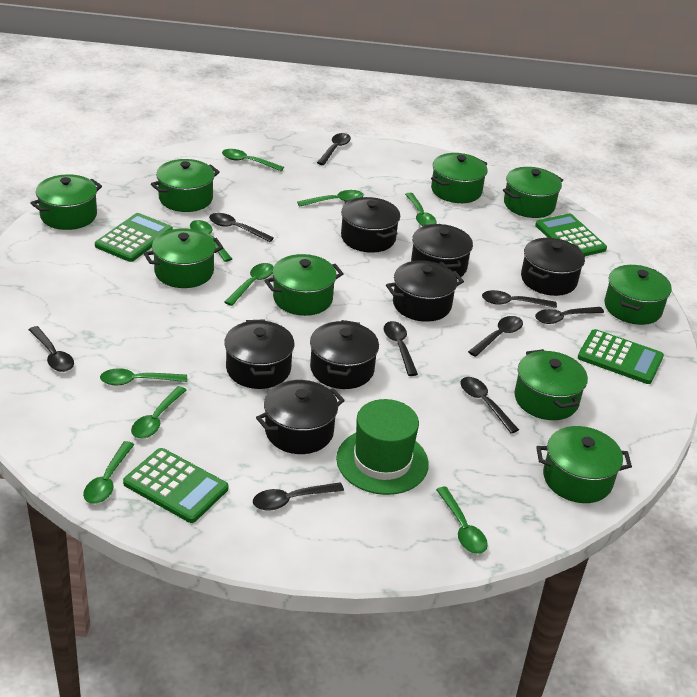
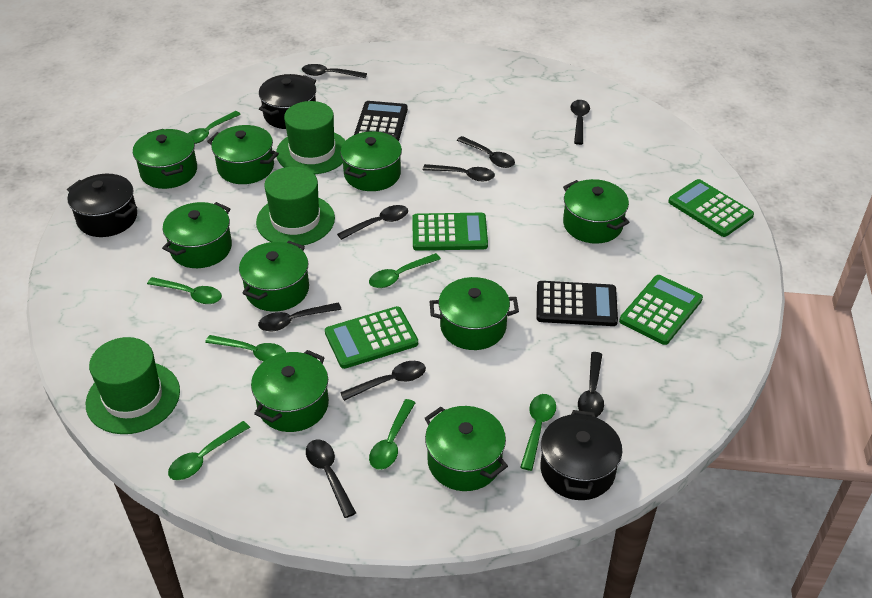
black calculator: none = 0 -> [354,101,408,141] [536,281,618,326] = 2
black pot: [224,319,294,389] [256,380,345,454] [310,320,379,389] [341,197,400,253] [386,260,464,322] [411,224,473,277] [521,238,585,296] = 7 -> [67,174,137,237] [259,74,316,129] [541,410,622,500] = 3
green hat: [336,399,429,495] = 1 -> [85,337,180,434] [256,167,335,246] [276,101,346,174] = 3
green spoon: [83,441,135,504] [100,368,187,386] [131,386,186,439] [190,220,232,262] [222,149,284,171] [225,263,274,306] [297,190,364,207] [405,193,437,226] [436,487,488,554] = 9 -> [147,277,222,304] [168,421,250,480] [188,111,241,144] [205,335,286,361] [369,253,441,288] [369,399,416,470] [520,394,556,471] = 7

